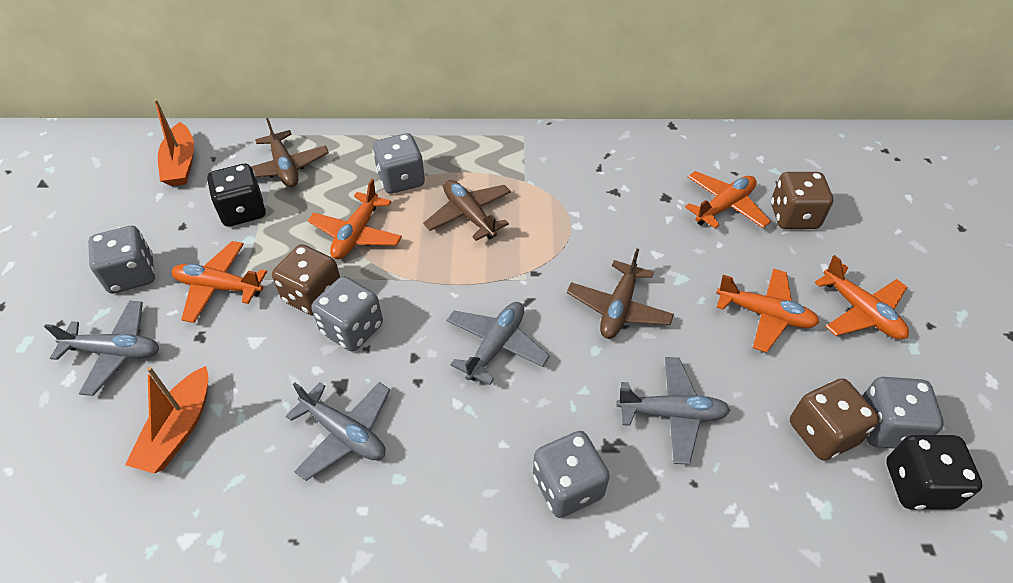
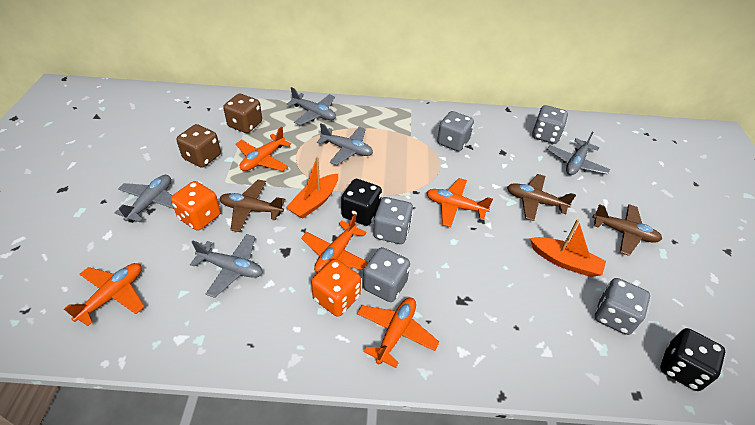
brown dice: [272,244,340,316] [771,172,833,229] [790,378,879,461] = 3 -> [177,124,221,168] [223,94,262,133] = 2
grey plane: [44,301,159,396] [286,382,390,481] [446,302,550,385] [616,357,730,465] = 4 -> [115,175,174,223] [190,234,263,298] [287,87,336,125] [317,124,373,165] [547,131,610,175] = 5
orange dice: none = 0 -> [171,181,221,231] [311,259,361,317] = 2

